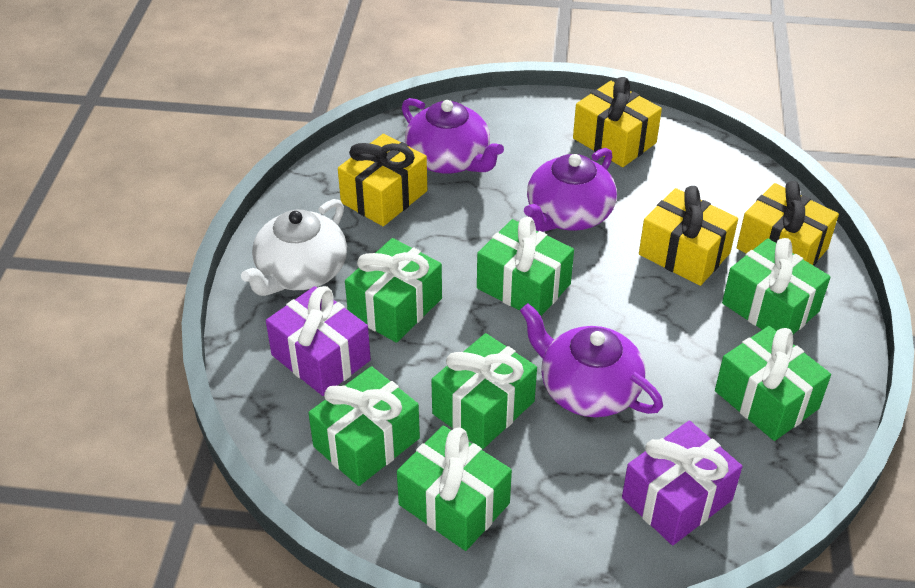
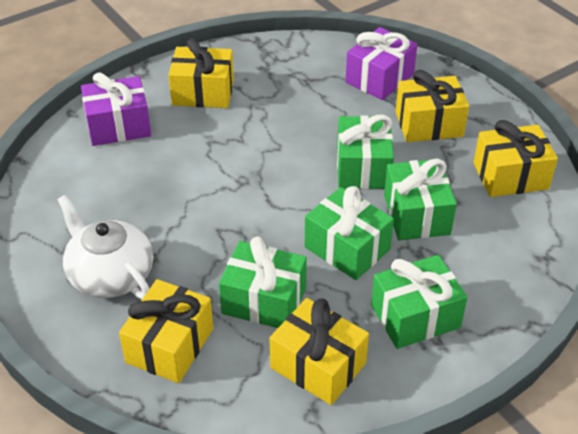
green gift: [308,366,420,486] [345,238,442,343] [397,425,512,551] [431,333,537,449] [477,217,574,316] [715,326,831,441] [722,238,831,334] = 7 -> [219,236,307,328] [305,186,394,280] [337,115,394,189] [371,255,468,349] [384,158,457,240] = 5
purple teapot: [402,98,504,174] [520,303,663,417] [524,148,617,232] = 3 -> none = 0
yellow gift: [338,134,427,226] [573,77,662,167] [639,186,738,286] [737,181,839,266] = 4 -> [119,279,213,383] [168,38,234,108] [270,298,369,405] [396,70,469,142] [473,120,558,197] = 5

